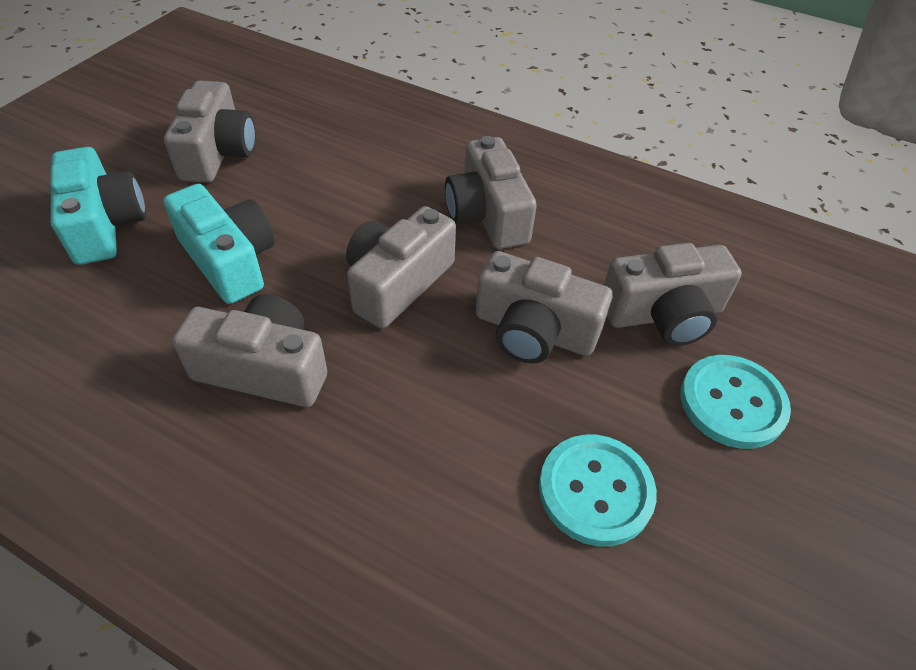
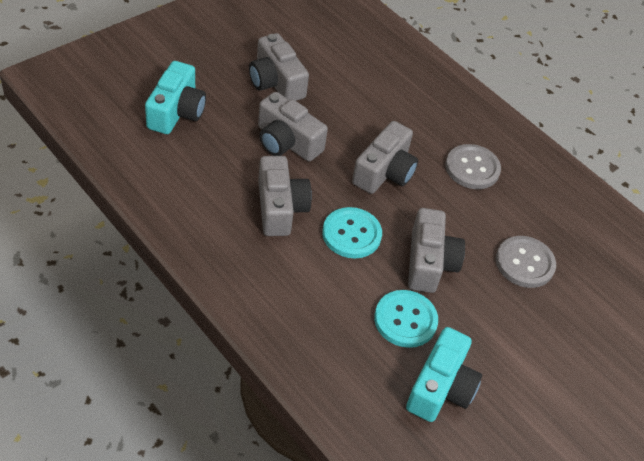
grey button: none = 0 -> [445,144,501,189] [496,236,556,288] = 2
grey camera: [164,80,256,183] [172,294,327,407] [346,206,456,329] [445,136,537,249] [476,251,613,364] [604,243,742,346] = 6 -> [249,33,309,101] [258,92,328,162] [258,156,312,236] [352,121,418,194] [408,208,465,293] = 5

